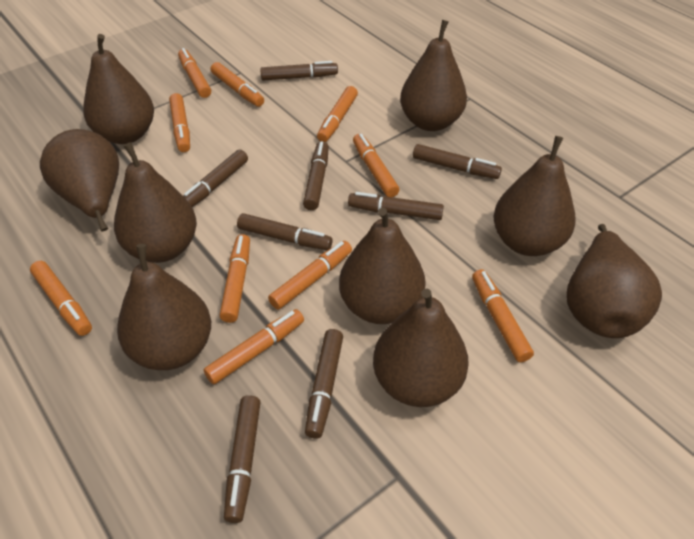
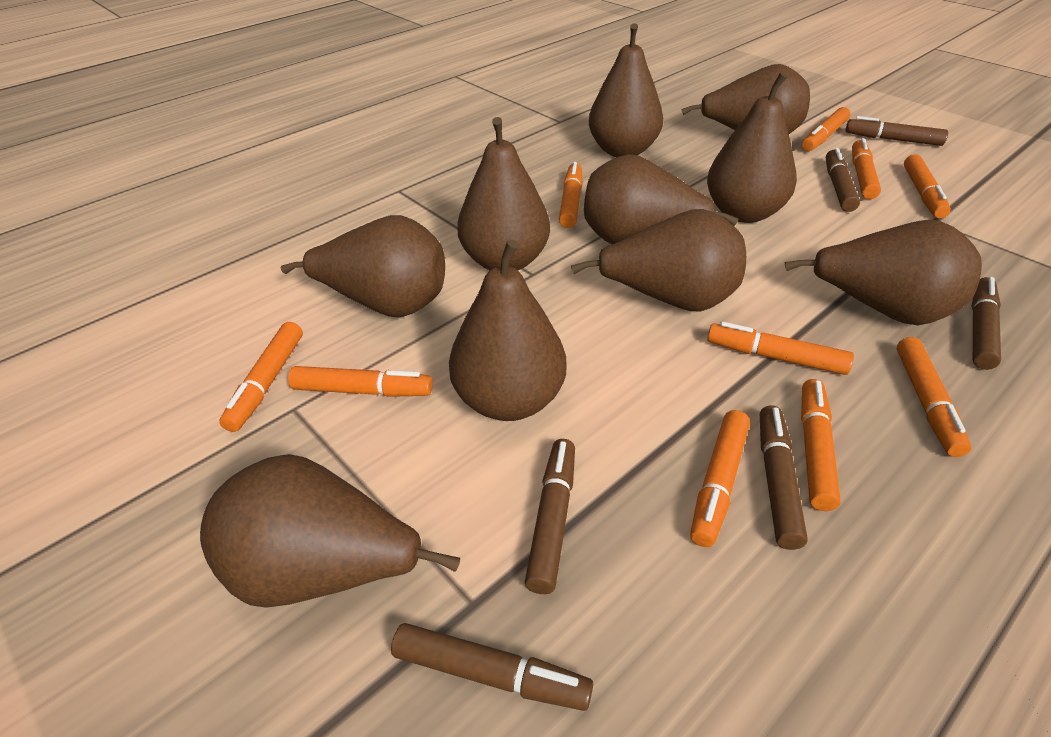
brown marker: [183,150,248,207] [224,395,261,523] [237,213,333,250] [260,61,338,81] [303,141,329,210] [305,329,343,439] [348,192,444,220] [413,144,502,179] = 8 -> [391,623,593,711] [525,439,575,594] [760,405,808,550] [826,148,860,212] [845,116,948,146] [971,277,1001,370] = 6
brown pear: [40,129,119,231] [84,34,154,144] [114,142,197,263] [117,244,211,370] [339,207,426,324] [373,288,469,407] [400,20,467,131] [493,136,576,256] [567,224,662,338] = 9 -> [200,454,460,608] [281,215,445,317] [449,240,566,421] [457,117,550,270] [571,209,746,311] [584,154,738,244] [589,23,663,157] [681,64,810,134] [707,72,797,223] [785,220,982,325] = 10

